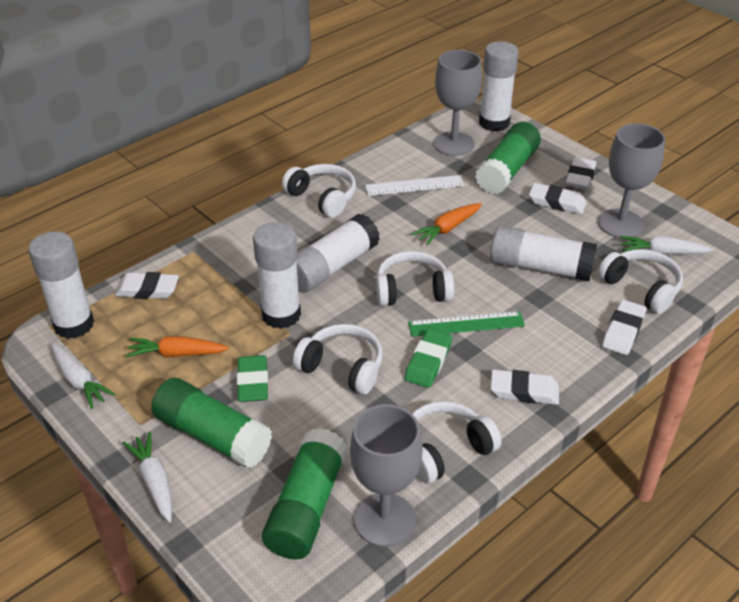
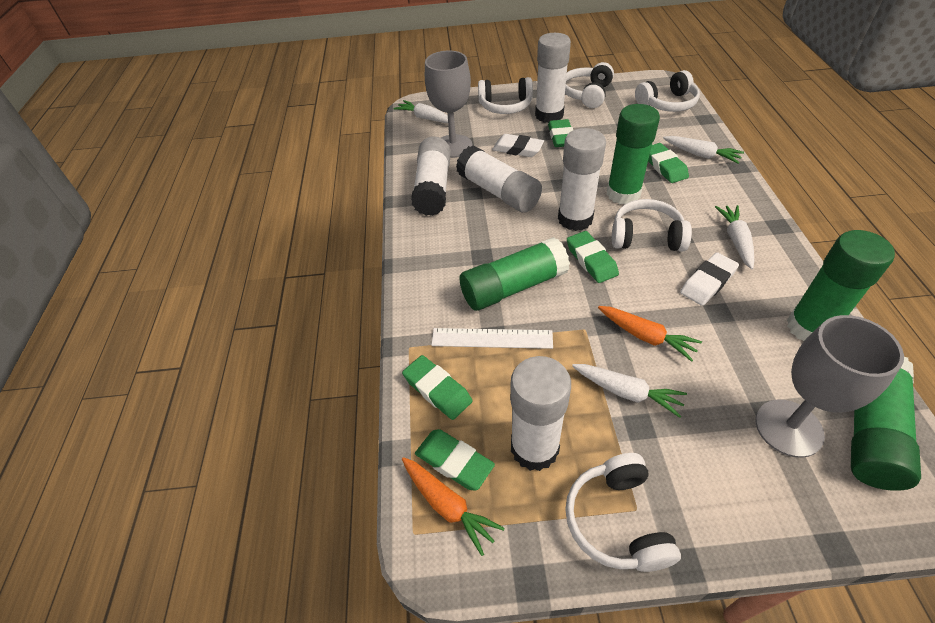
green eraser: [237,355,268,402] [405,329,452,388] = 2 -> [402,355,472,420] [415,429,495,490] [548,119,573,147] [567,231,619,283] [648,143,689,183] = 5
green glue stick: [151,378,272,468] [262,428,348,559] [475,122,541,194] = 3 -> [459,237,570,311] [607,104,660,204] [787,230,895,341] [851,357,921,491] = 4
green ruler: [408,311,525,337] = 1 -> none = 0
grey goblet: [350,404,423,547] [434,50,482,156] [598,123,665,238] = 3 -> [425,51,472,158] [755,315,904,458] = 2
white carrot: [52,344,116,409] [123,432,172,523] [620,236,713,254] = 3 -> [393,100,455,123] [572,364,687,418] [663,136,744,164] [715,205,754,269] = 4
white eraser: [115,272,179,299] [490,369,559,405] [529,183,587,214] [566,157,596,190] [602,300,646,355] = 5 -> [492,134,544,157] [680,252,739,306] = 2

